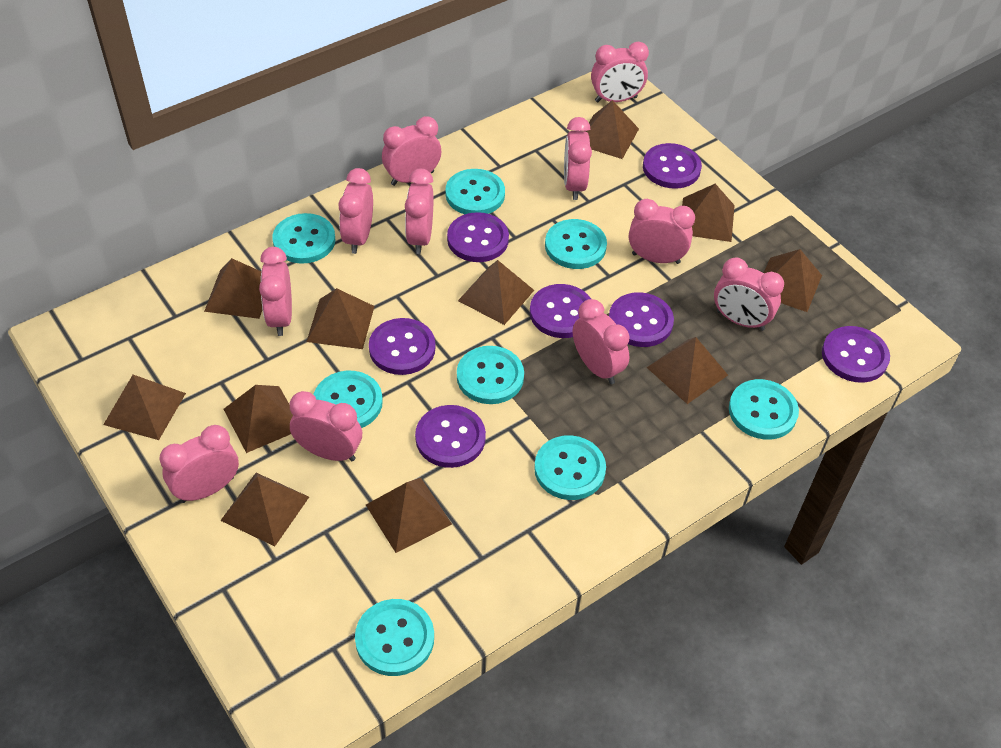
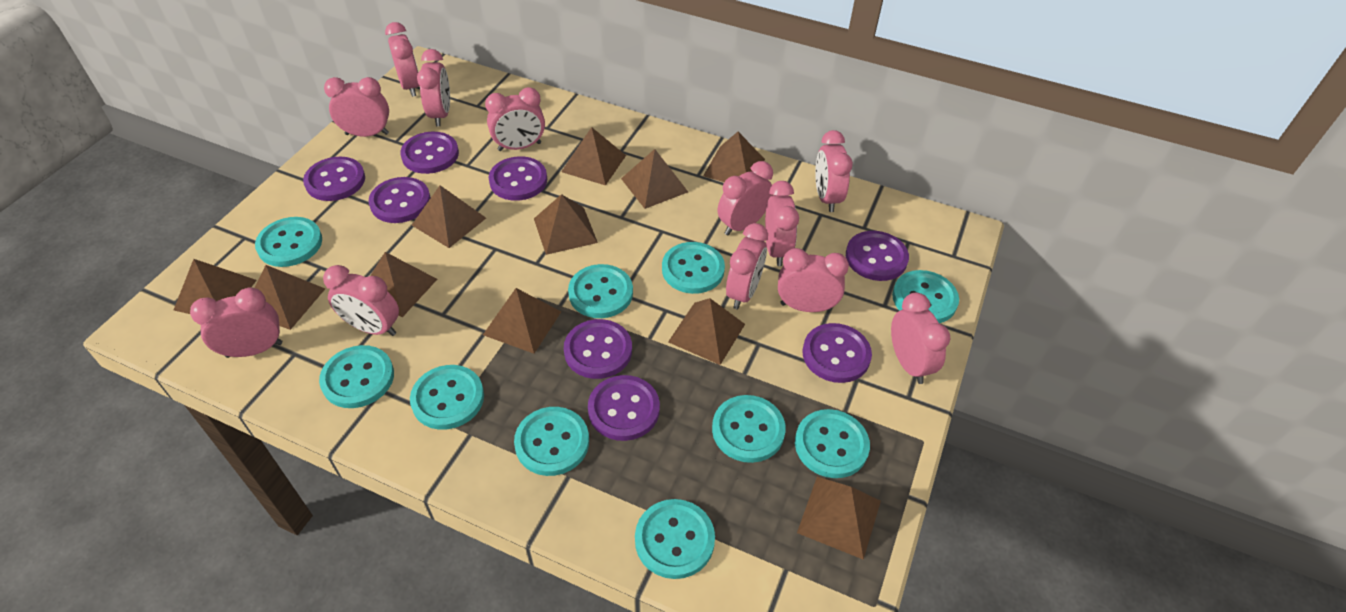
pink clock: [159,425,239,503] [259,247,292,336] [290,391,362,461] [339,168,373,254] [382,116,441,186] [405,169,433,254] [564,117,592,200] [573,299,629,384] [591,42,649,102] [629,199,695,264] [714,257,784,331] = 11 -> [190,288,282,358] [323,265,399,336] [324,77,389,137] [385,22,420,97] [417,49,450,126] [485,87,545,151] [718,161,773,235] [726,223,768,309] [765,181,799,266] [778,248,849,312] [815,130,853,212] [891,293,950,384] = 12
purple button: [369,318,436,375] [415,405,486,468] [447,212,509,262] [530,284,591,338] [609,292,674,347] [643,143,702,189] [822,326,890,383] = 7 -> [303,157,365,201] [368,177,431,223] [400,132,459,174] [489,156,547,201] [564,319,632,379] [588,375,660,441] [802,323,872,383] [846,231,909,281] = 8
turquoise button: [272,213,336,264] [313,371,383,428] [355,599,434,676] [446,169,505,214] [457,346,524,404] [534,435,606,500] [545,219,607,269] [729,379,799,440] = 8 -> [255,217,322,267] [319,345,394,408] [410,365,484,430] [514,407,589,476] [568,264,633,318] [635,499,715,579] [662,242,725,294] [712,395,786,463] [795,409,870,478] [892,270,959,323] = 10

